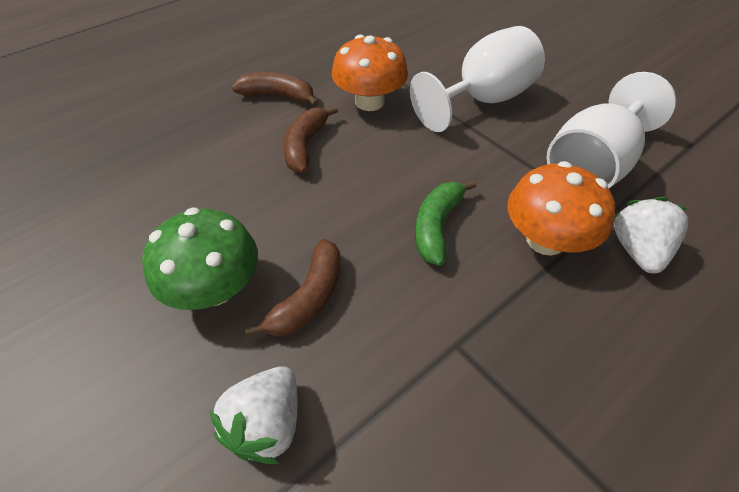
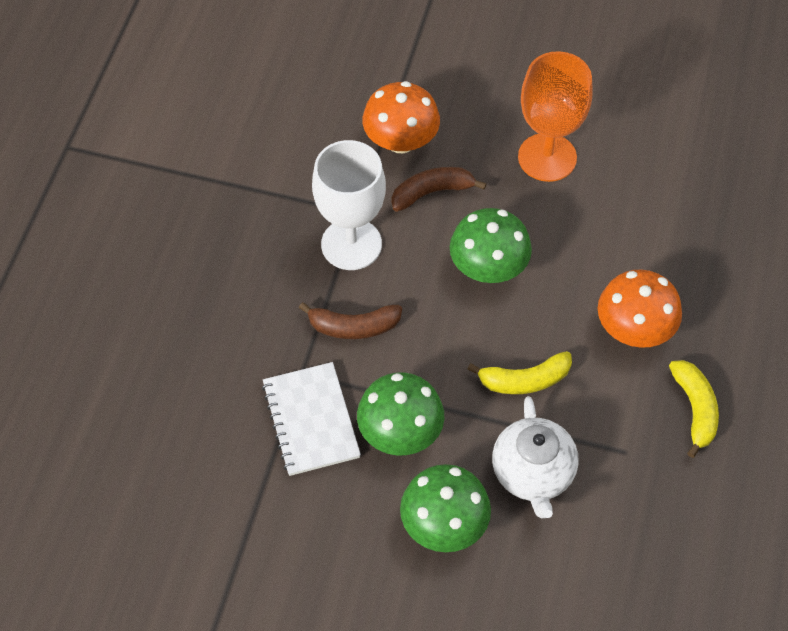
brown banana: [232,72,319,107] [245,239,341,336] [283,106,338,173] = 3 -> [299,302,402,339] [392,167,487,212] = 2
green banana: [415,180,476,266] = 1 -> none = 0
green mushroom: [142,207,258,310] = 1 -> [357,372,444,455] [400,464,491,552] [450,208,532,283] = 3
orange goblet: none = 0 -> [518,51,593,182] = 1
white goblet: [410,26,545,132] [547,72,676,188] = 2 -> [312,140,386,270] = 1
white notebook: none = 0 -> [262,362,361,476] = 1
white strawberry: [209,366,298,464] [614,197,688,274] = 2 -> none = 0
white teapot: none = 0 -> [492,396,579,518] = 1
yellow banana: none = 0 -> [467,351,572,394] [669,360,719,458] = 2

